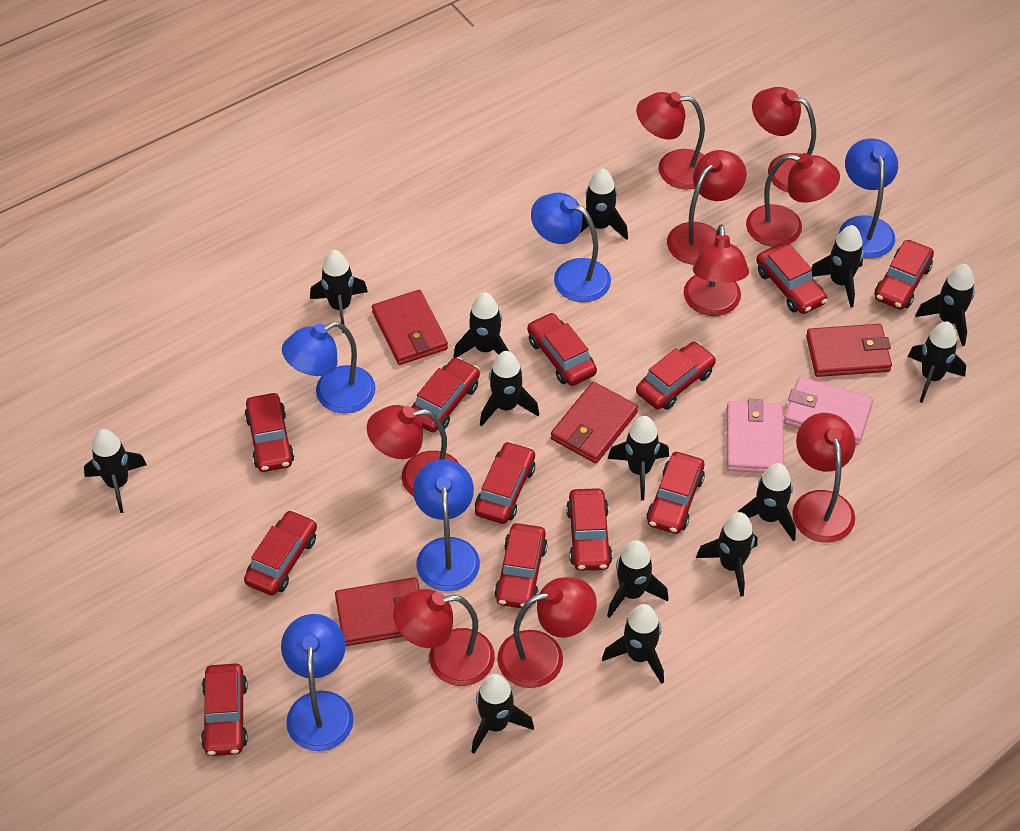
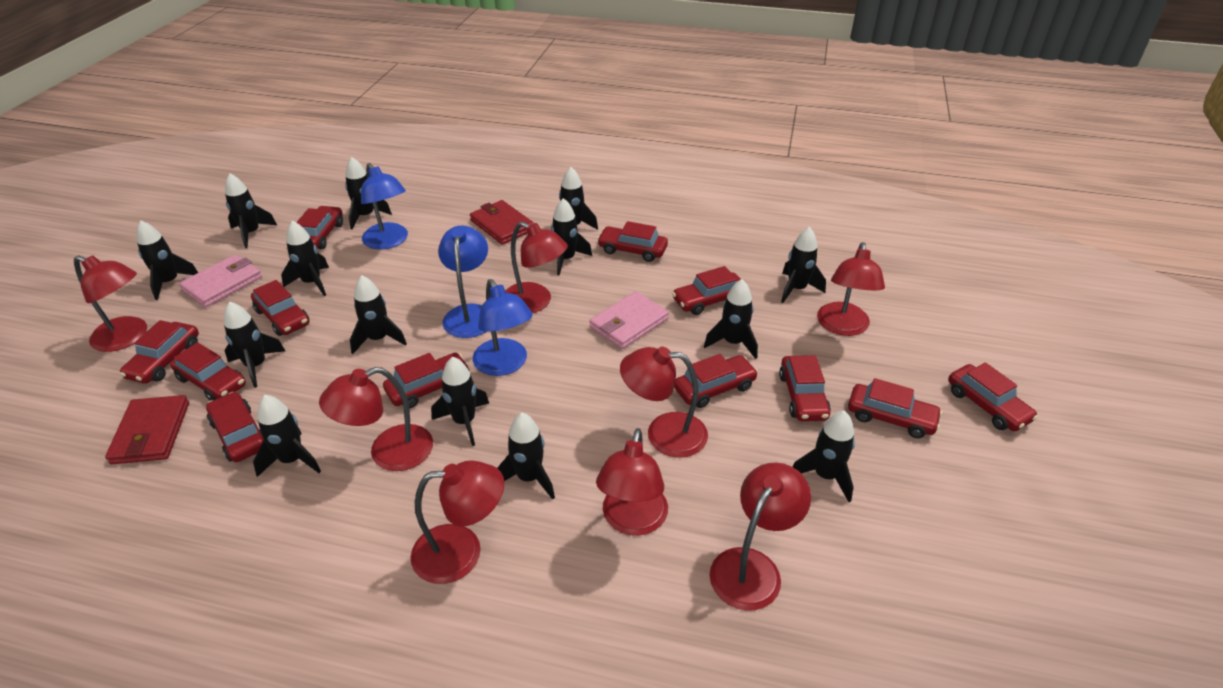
blue lamp: [281,614,354,751] [282,322,376,414] [413,460,480,591] [531,193,611,302] [839,138,898,258] = 5 -> [361,163,408,249] [438,225,488,338] [473,279,533,376] = 3
red lamp: [367,405,459,497] [393,589,495,686] [497,577,597,688] [636,92,705,190] [667,150,747,265] [684,224,749,316] [746,153,840,247] [752,87,816,192] [792,413,856,543] = 9 -> [74,255,147,352] [319,367,433,471] [411,460,504,584] [505,221,568,313] [596,428,668,536] [620,347,708,458] [710,462,811,611] [817,242,885,336] = 8
red wallet: [335,577,419,646] [372,290,448,365] [551,382,638,464] [806,324,892,377] = 4 -> [105,395,189,464] [470,200,534,245] = 2

